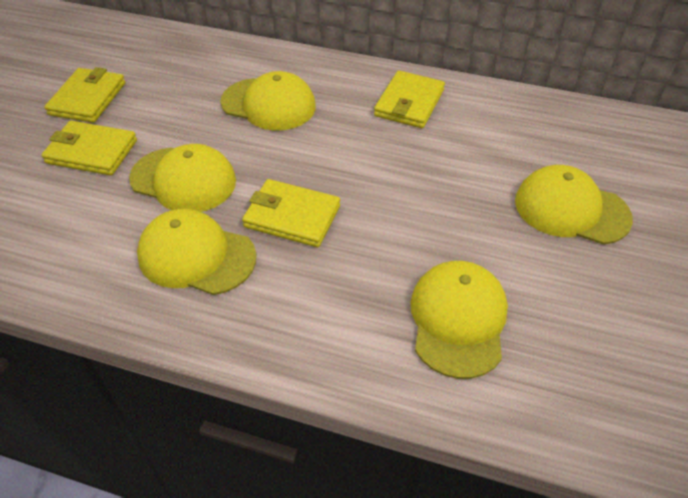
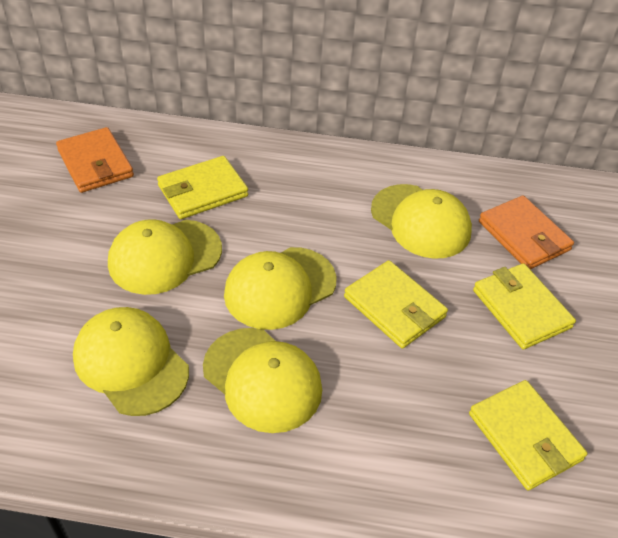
orange wallet: none = 0 -> [56,127,134,193] [479,196,574,269] = 2

